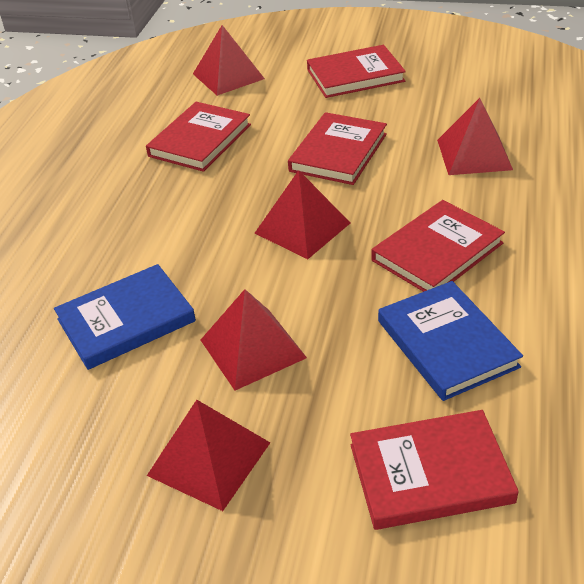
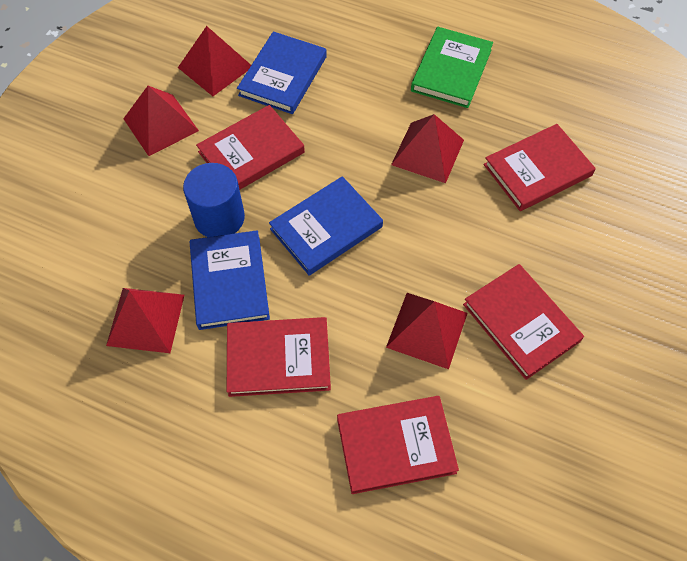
blue book: [54,264,196,370] [378,281,523,401] = 2 -> [190,230,270,330] [237,32,327,114] [269,176,383,276] = 3
blue cylinder: none = 0 -> [183,163,245,237] = 1
green book: none = 0 -> [411,27,493,108] = 1

